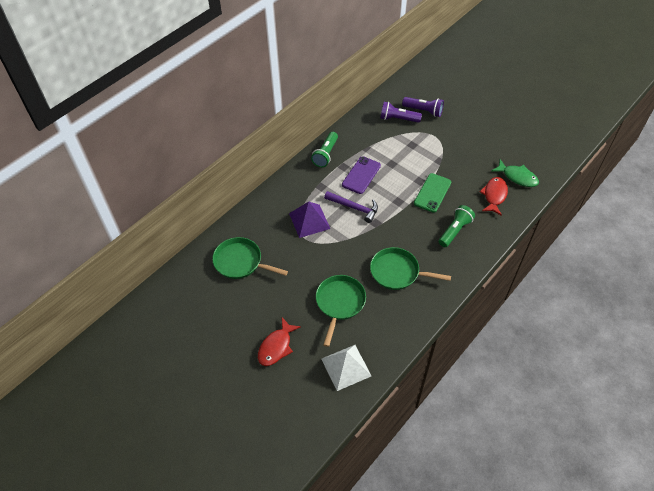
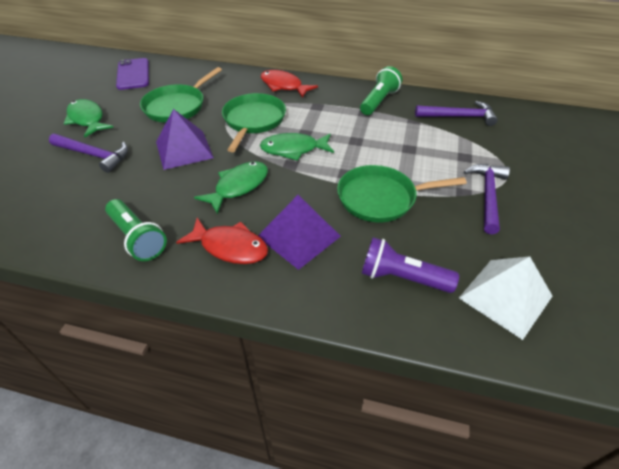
green fish: [492,159,539,187] = 1 -> [63,99,113,138] [194,162,268,214] [260,133,334,161] = 3
green phone: [414,173,451,213] = 1 -> none = 0
purple flashlight: [380,102,422,123] [402,97,444,117] = 2 -> [361,237,459,293] = 1
purple hammer: [324,191,378,223] = 1 -> [49,134,128,173] [415,101,498,126] [464,164,510,234] = 3
purple pyramid: [289,202,330,238] = 1 -> [156,109,214,170] [258,195,341,270] = 2

